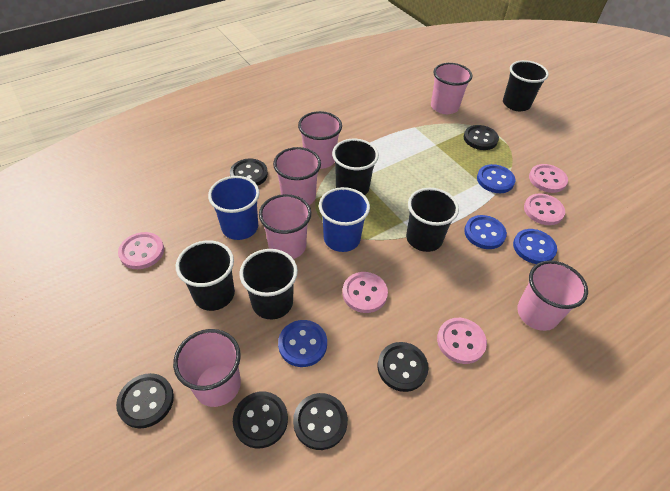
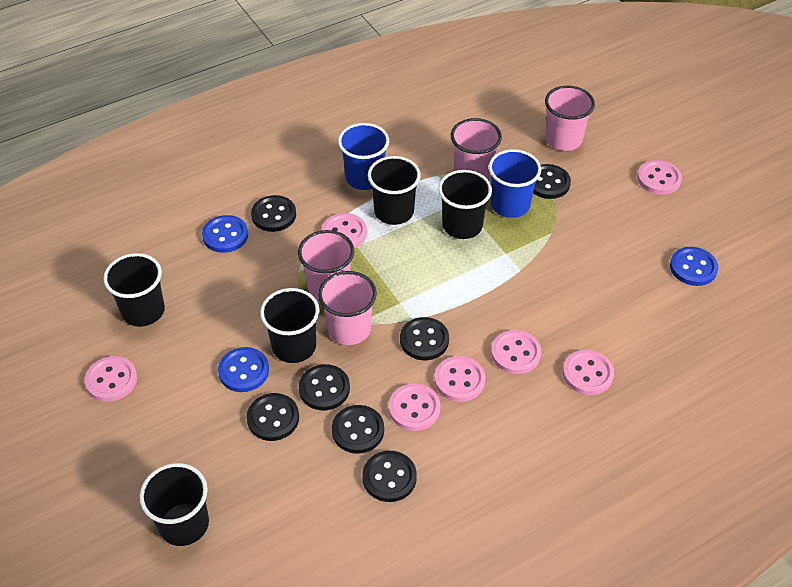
black button: [116,373,174,429] [230,158,268,186] [233,391,288,449] [293,393,348,450] [378,342,429,392] [464,125,499,150] = 6 -> [246,393,299,441] [251,195,296,232] [299,364,350,410] [332,405,384,454] [362,451,417,502] [400,317,449,360] [533,164,571,199] = 7
blue button: [278,320,327,367] [464,215,507,249] [477,164,515,193] [513,229,557,264] = 4 -> [202,215,248,253] [218,347,269,392] [670,247,718,286] = 3
pink button: [118,232,164,269] [342,272,388,313] [437,318,487,364] [524,193,565,225] [529,164,568,193] = 5 -> [85,356,137,402] [322,213,367,248] [389,384,441,431] [435,356,486,402] [491,330,541,374] [563,350,614,395] [637,160,682,195] = 7
pink cup: [173,329,241,407] [259,194,311,259] [273,147,321,205] [298,111,342,169] [431,63,472,114] [517,261,588,331] = 6 -> [298,230,354,301] [318,271,377,345] [451,118,502,180] [545,86,595,151] = 4

